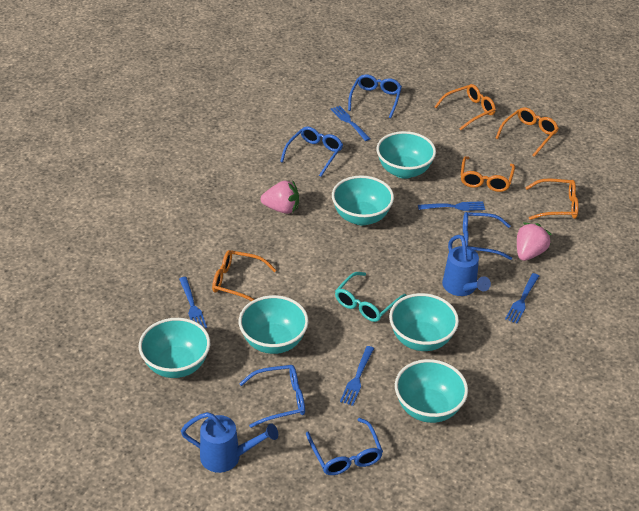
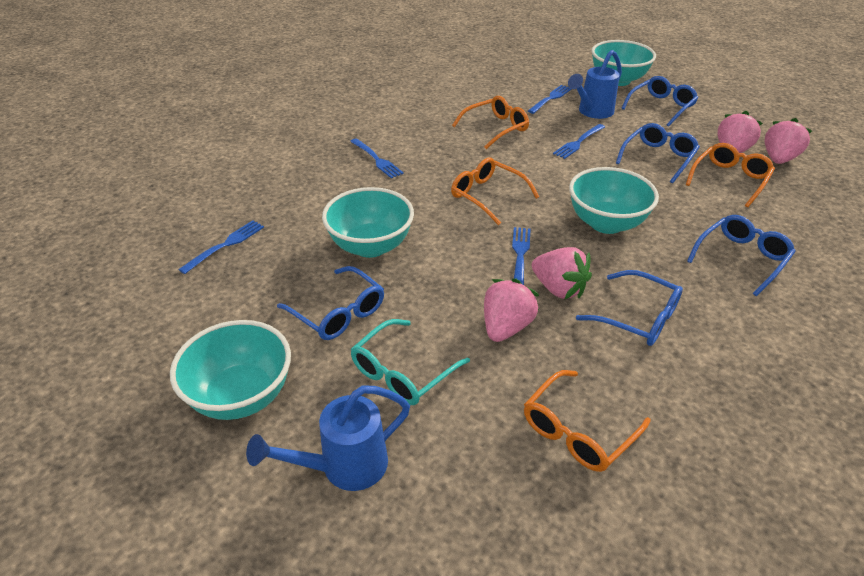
orange glasses: [212,250,277,301] [435,84,496,130] [460,156,515,192] [495,107,559,157] [525,178,579,220] = 5 -> [451,158,539,225] [452,96,529,149] [524,370,651,472] [686,143,775,207] = 4
pink strawberry: [261,181,299,214] [517,223,552,261] = 2 -> [484,279,539,342] [532,247,592,299] [718,111,763,153] [765,118,812,164] = 4
turquoise bowl: [139,318,210,378] [239,295,309,354] [332,175,394,225] [377,131,436,179] [389,293,459,351] [395,359,468,423] = 6 -> [170,320,291,420] [322,187,414,258] [569,167,659,234] [591,40,656,86] = 4

